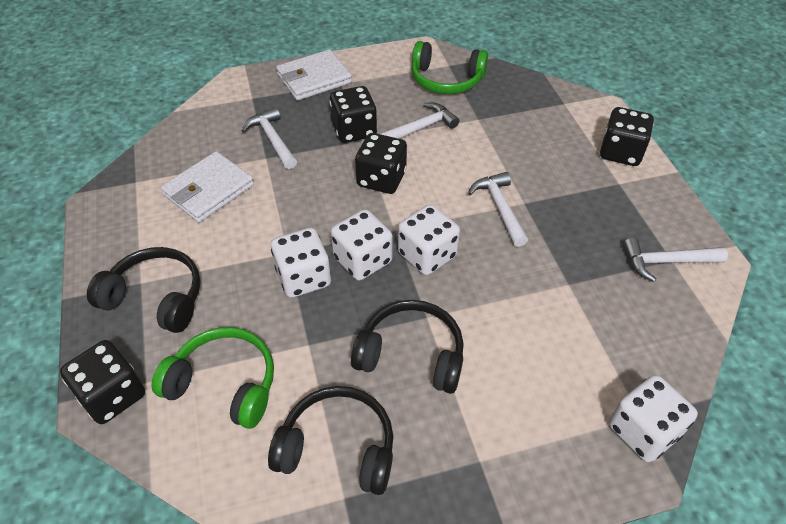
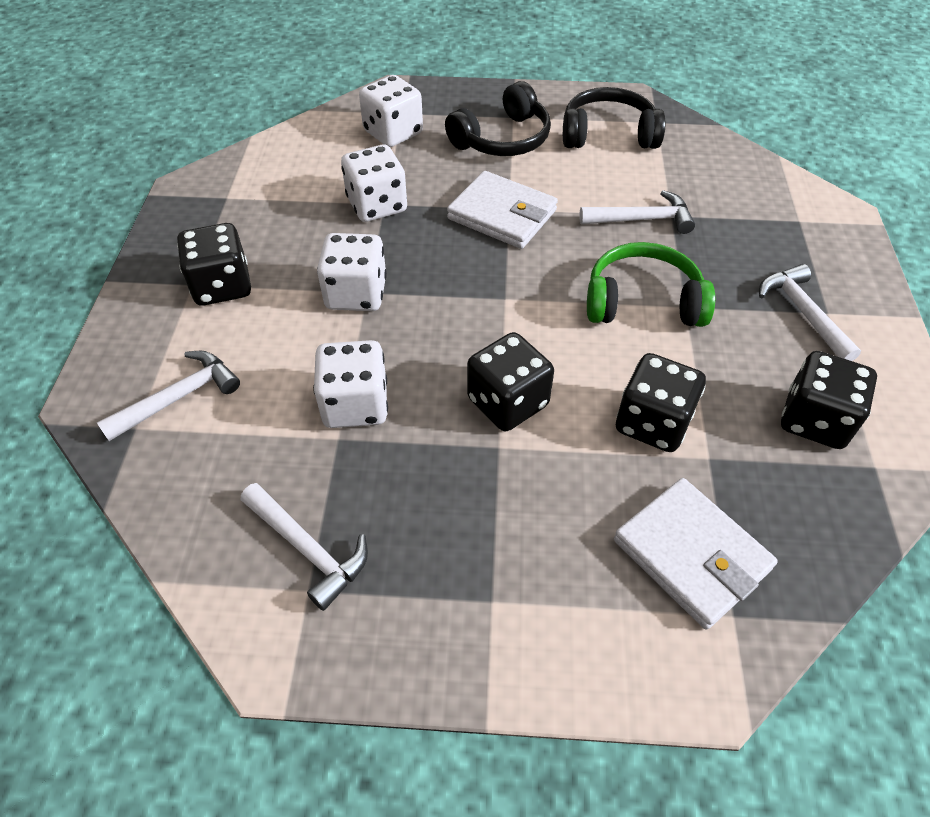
black headphones: [87,247,201,333] [268,386,393,495] [351,300,464,394] = 3 -> [445,81,551,156] [563,87,665,149] = 2
green headphones: [151,327,274,429] [411,41,488,94] = 2 -> [587,242,715,327] = 1

